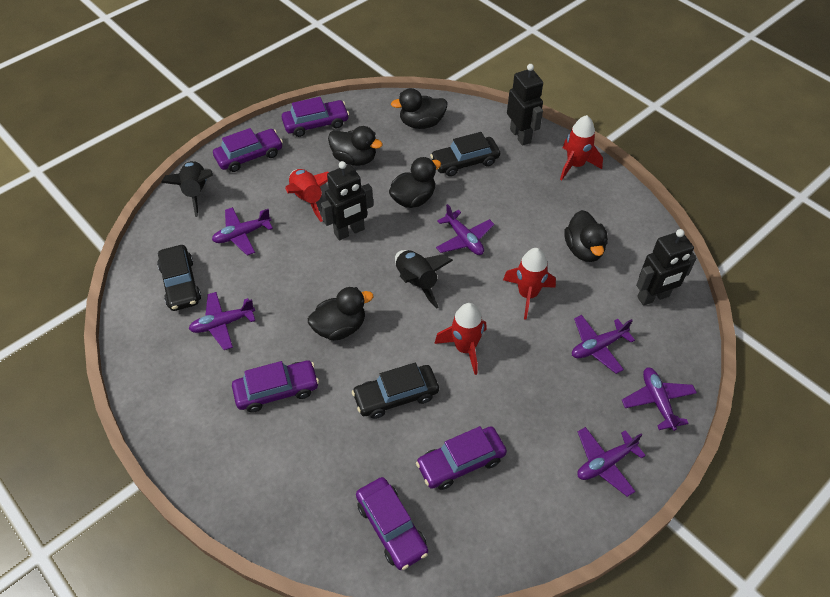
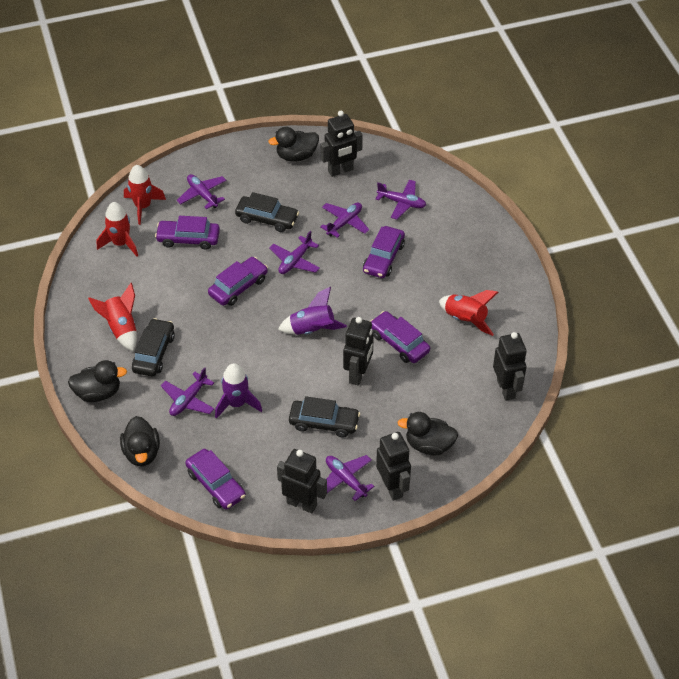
black duck: [308,287,373,341] [328,126,383,166] [389,157,441,208] [391,88,448,129] [564,210,608,262] = 5 -> [68,360,127,402] [120,416,160,466] [268,127,319,162] [397,412,458,456] = 4
black robot: [321,161,373,240] [507,64,543,146] [636,229,696,305] = 3 -> [277,449,327,514] [321,111,363,177] [343,317,374,386] [376,432,411,501] [493,332,527,401] = 5
black rocket: [161,161,213,217] [395,250,453,309] = 2 -> none = 0
purple rocket: none = 0 -> [215,363,262,419] [278,287,347,335] = 2

